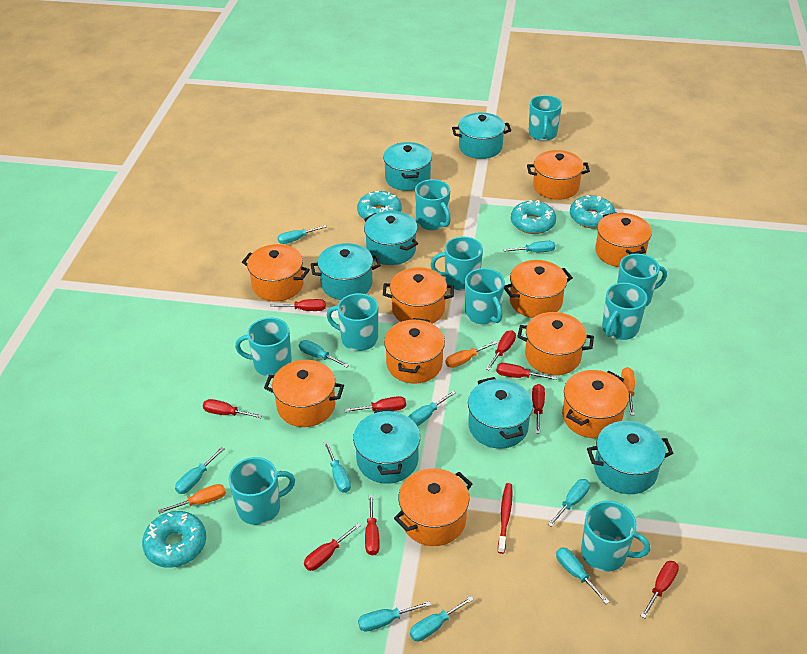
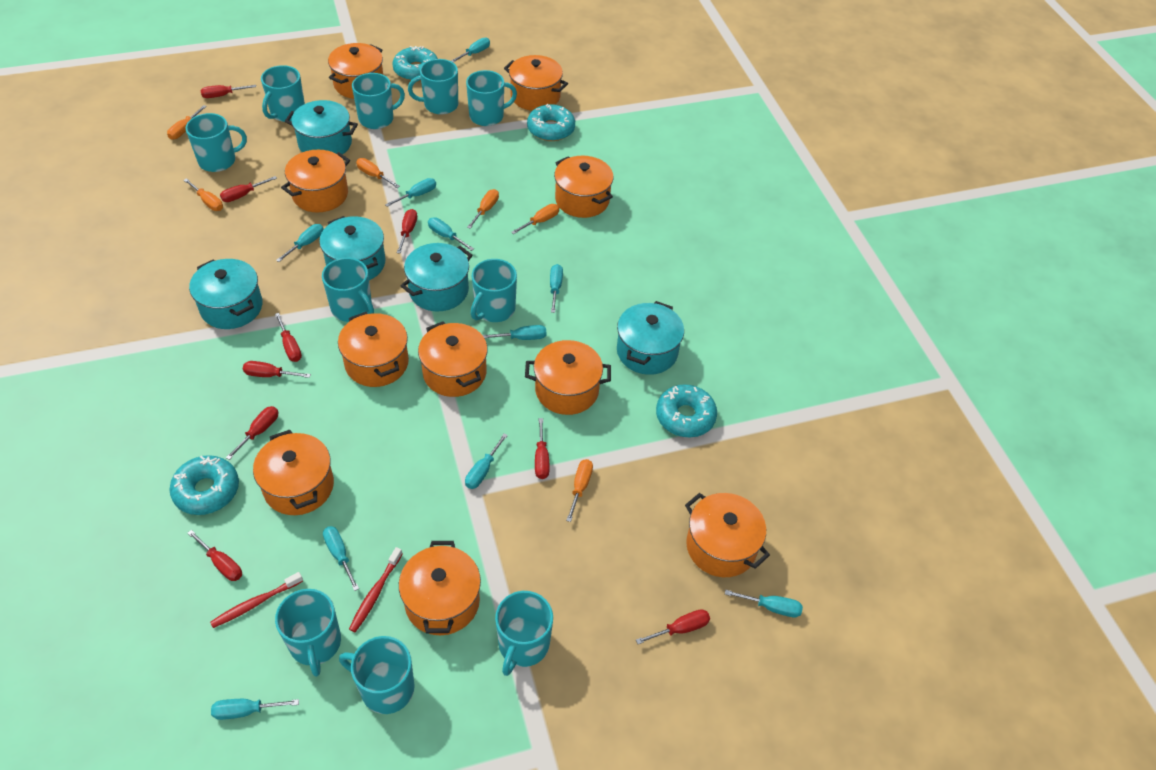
orange screwdriver: [158,484,226,514] [446,341,497,368] [621,367,635,415] = 3 -> [167,105,207,140] [183,178,223,211] [356,158,400,188] [467,189,499,229] [511,204,559,234] [566,459,593,522] = 6
red toothbrush: [498,483,513,554] = 1 -> [210,572,303,628] [349,547,402,632] = 2
turquoise pot: [311,243,381,300] [353,409,420,484] [364,211,418,265] [383,142,432,191] [452,112,511,159] [468,377,533,449] [587,421,673,494] = 7 -> [189,259,263,329] [285,100,358,155] [319,216,385,280] [401,243,472,312] [617,301,684,375] = 5

